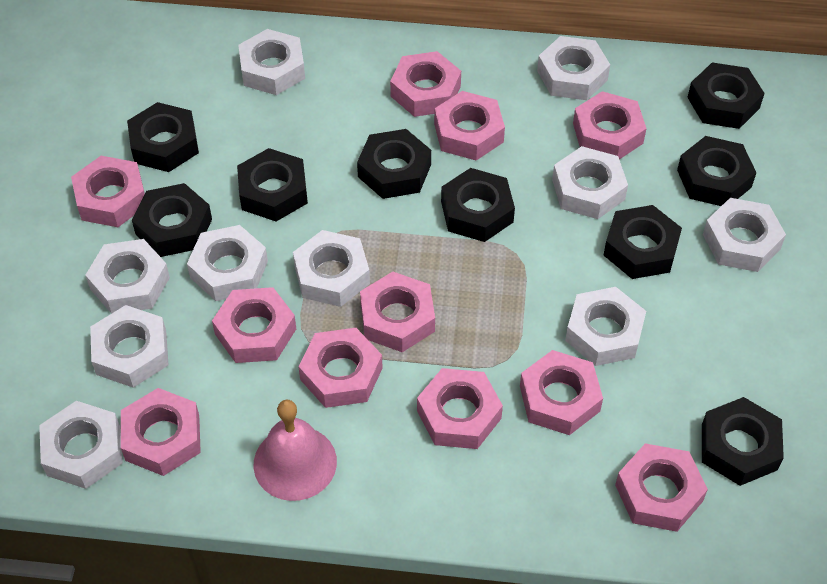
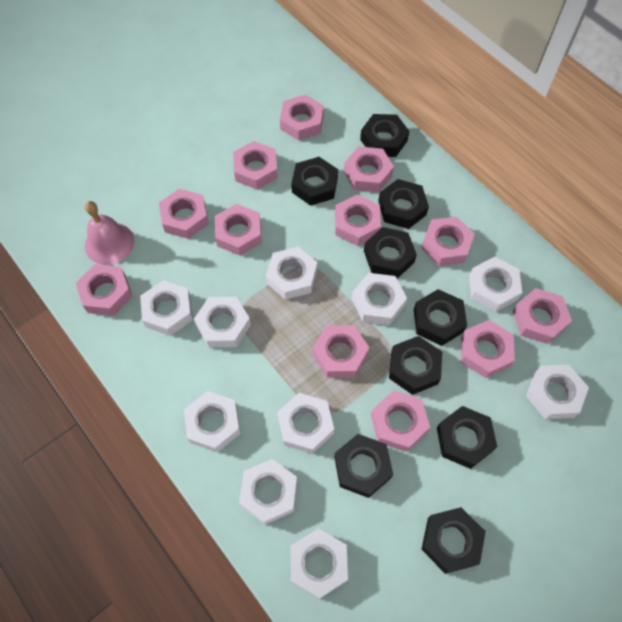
pink nut: [71,156,145,227] [121,388,201,476] [212,287,296,363] [298,328,383,408] [360,272,435,352] [390,51,461,117] [417,368,503,449] [434,91,505,160] [520,350,603,435] [573,91,647,159] [615,443,708,532] = 11 -> [76,264,133,316] [159,189,209,239] [215,204,262,256] [233,141,278,190] [280,95,324,140] [313,325,369,377] [335,195,381,246] [344,146,394,192] [371,390,430,452] [421,217,475,266] [461,320,515,378] [513,288,572,344] = 12

